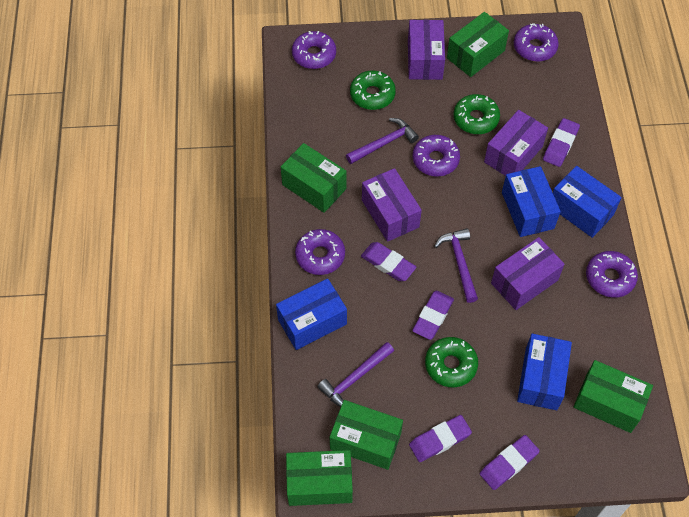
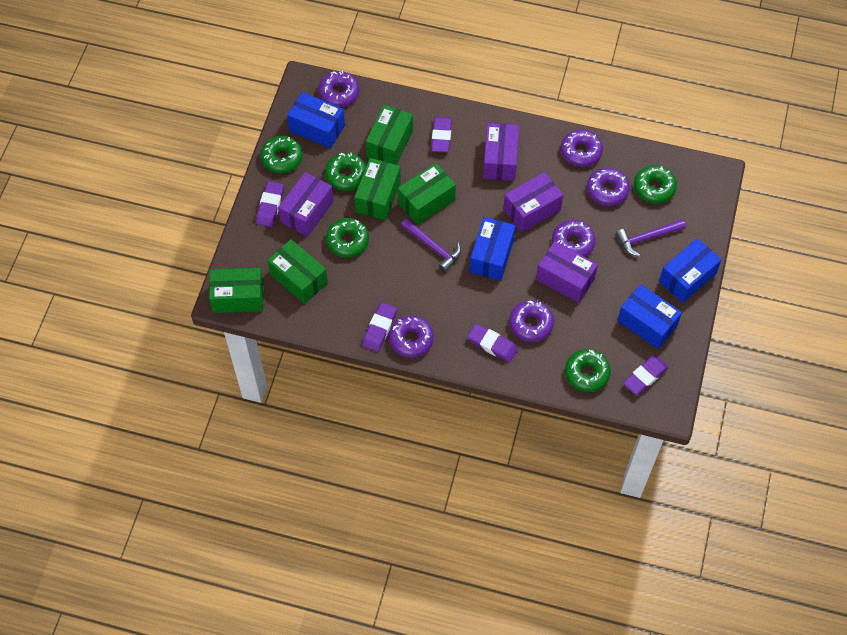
green donut: [350,70,396,110] [425,337,478,387] [454,94,500,134] = 3 -> [260,136,303,173] [325,153,366,191] [326,218,369,258] [565,349,611,392] [634,165,677,203] = 5
purple donut: [292,31,336,69] [295,229,345,275] [413,135,460,176] [514,23,559,62] [586,251,638,298] = 5 -> [318,71,359,107] [389,316,434,358] [509,300,554,342] [552,220,596,257] [561,129,603,167] [587,168,630,206] = 6
purple hammer: [317,342,394,407] [346,118,419,164] [434,228,478,303] = 3 -> [401,219,461,272] [616,219,686,256] = 2

